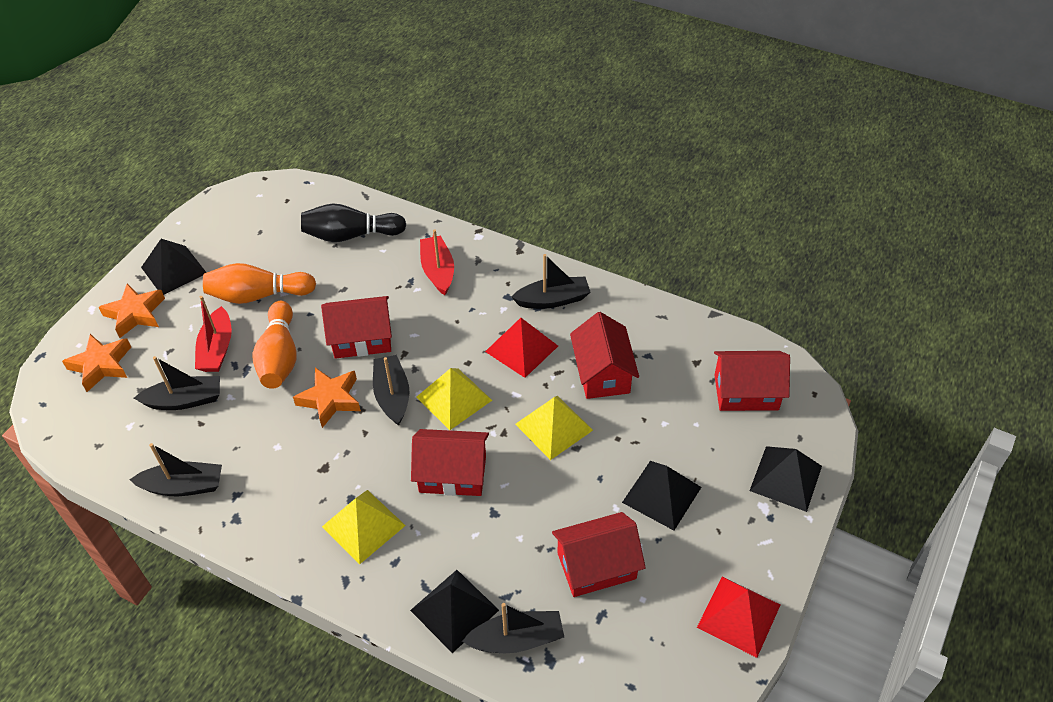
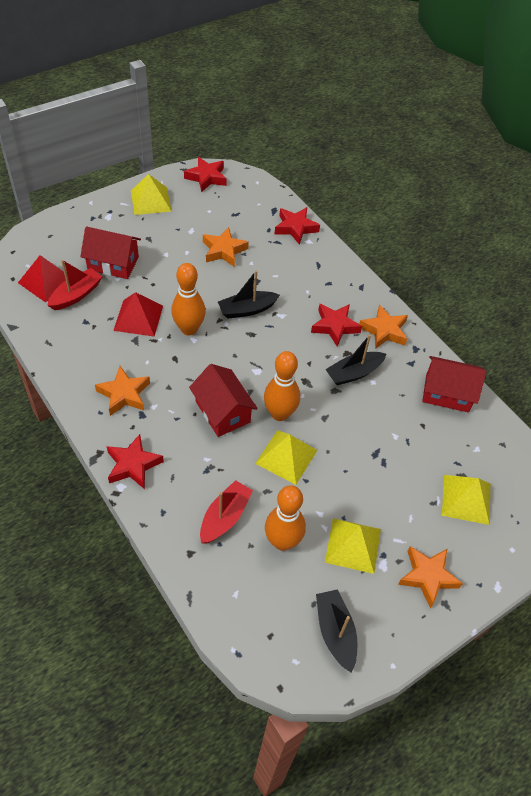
black boat: [130,443,222,496] [134,356,220,410] [373,355,409,426] [462,603,564,653] [511,254,591,309] = 5 -> [218,270,280,319] [316,589,357,672] [325,334,386,385] = 3
black bowling pin: [301,203,406,242] = 1 -> none = 0
black pyramid: [141,239,207,295] [410,570,499,653] [622,461,701,530] [750,446,822,512] = 4 -> none = 0
orange bowling pin: [203,263,316,304] [252,301,297,389] = 2 -> [171,263,206,335] [264,351,300,421] [265,485,306,551] = 3
orange star: [62,334,131,392] [98,284,165,338] [293,368,361,428] = 3 -> [95,366,150,416] [203,227,249,267] [359,305,408,349] [398,546,463,608] = 4
red house: [321,296,392,359] [411,429,489,496] [552,512,646,597] [570,312,639,399] [714,351,790,411] = 5 -> [80,226,141,279] [189,364,258,437] [422,356,486,412] = 3
red star: none = 0 -> [106,434,164,489] [184,157,226,192] [275,207,320,245] [311,304,362,347] = 4
yellow pyramid: [322,490,406,564] [417,368,492,430] [515,396,593,460] = 3 -> [131,174,171,215] [255,430,317,485] [325,518,381,574] [442,475,490,525] = 4

